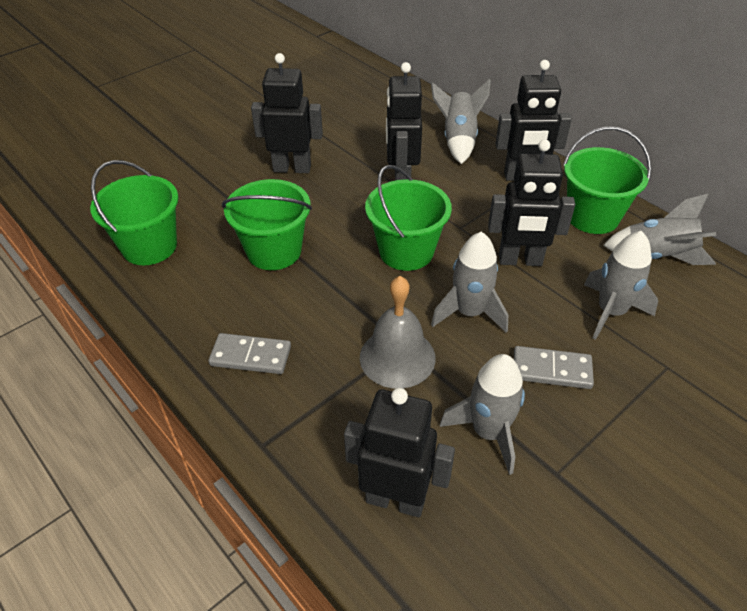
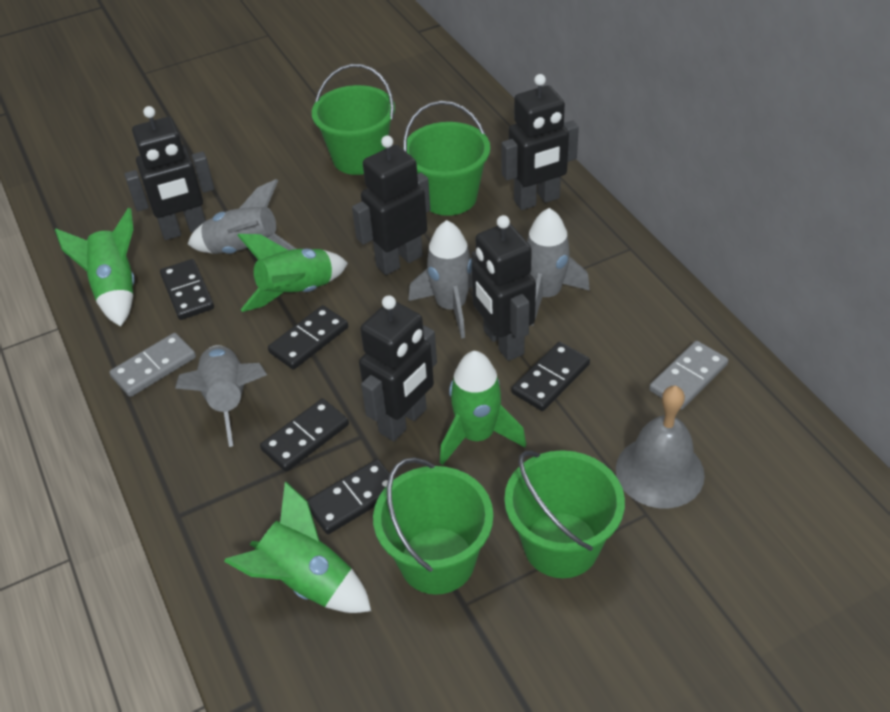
black domino: none = 0 -> [160,259,214,320] [260,399,349,472] [268,305,348,370] [307,459,394,534] [512,342,590,411] = 5
green rocket: none = 0 -> [55,208,135,327] [224,482,371,613] [237,234,348,312] [440,351,526,466] = 4
grey rocket: [431,79,491,164] [431,232,508,333] [439,354,525,475] [584,231,658,340] [603,194,716,265] = 5 -> [175,345,267,447] [188,179,296,254] [408,220,472,339] [527,208,590,326] = 4

